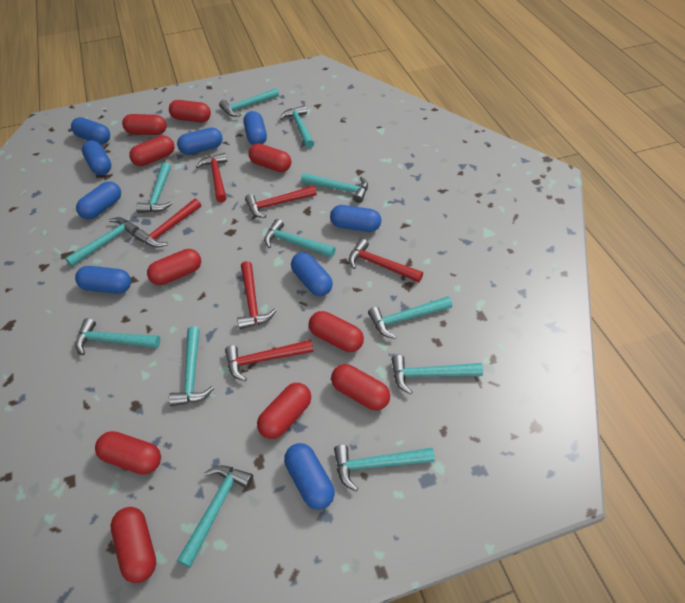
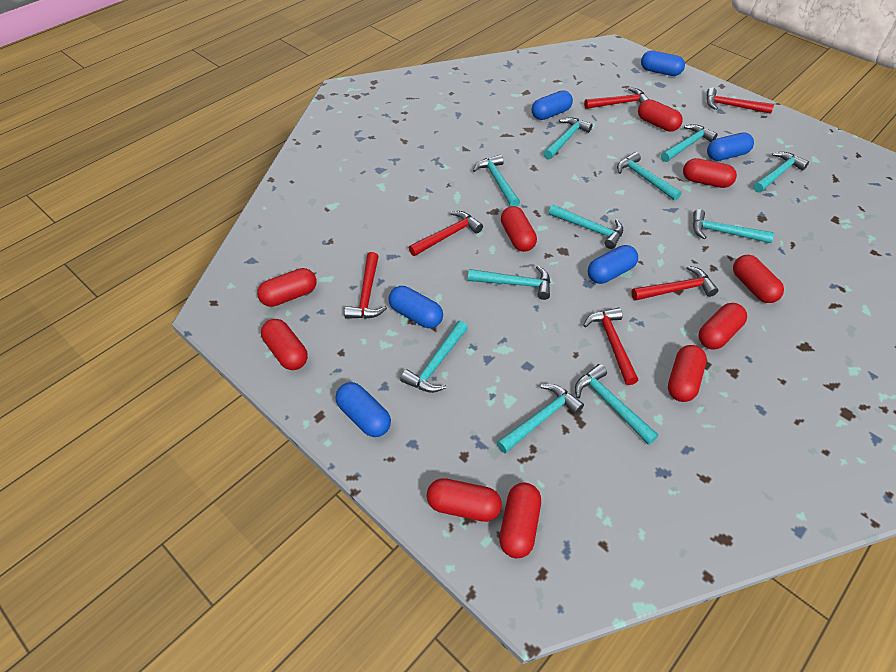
blue capsule: [71,117,110,144] [75,266,131,294] [76,181,121,219] [82,140,111,175] [177,127,223,155] [244,111,267,145] [284,443,335,510] [291,252,333,296] [330,205,381,232] = 9 -> [336,382,391,437] [389,286,443,328] [532,90,573,120] [588,245,638,284] [641,51,685,76] [707,132,754,161] = 6
turquoise hammer: [65,217,139,267] [75,318,160,355] [136,163,172,213] [169,327,214,406] [177,465,253,568] [219,88,279,117] [264,219,336,258] [279,105,314,148] [301,173,368,203] [334,445,435,491] [368,296,452,339] [392,355,483,395] = 12 -> [400,321,468,393] [468,266,550,300] [473,154,520,207] [497,384,584,453] [544,117,593,159] [549,204,623,249] [575,364,659,445] [617,152,682,201] [661,124,718,162] [693,209,774,243] [753,152,809,193] = 11

